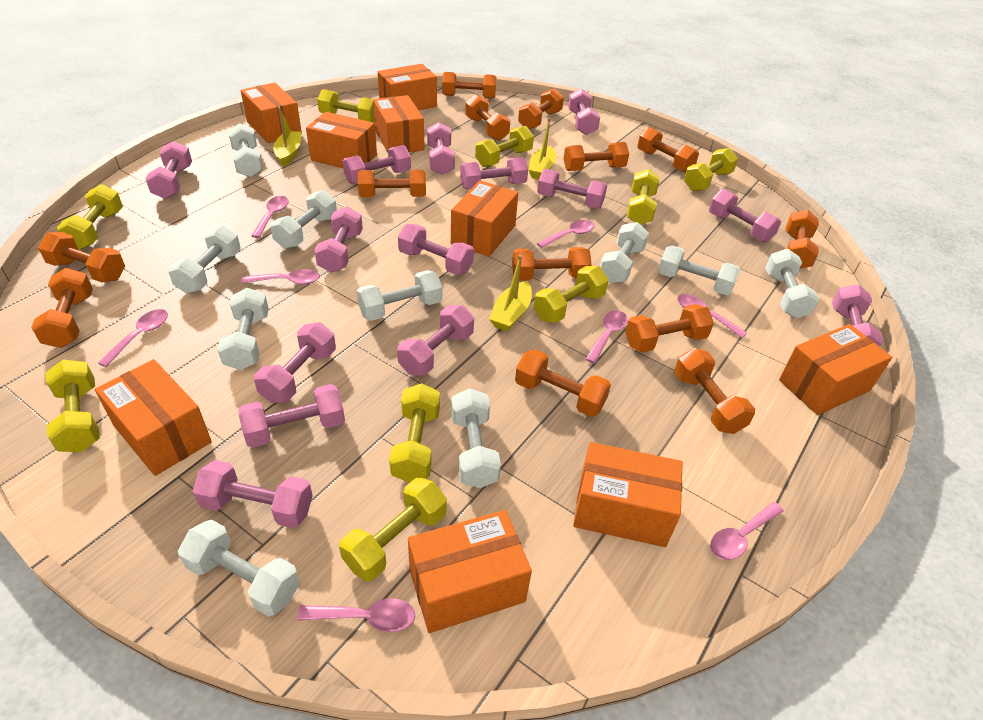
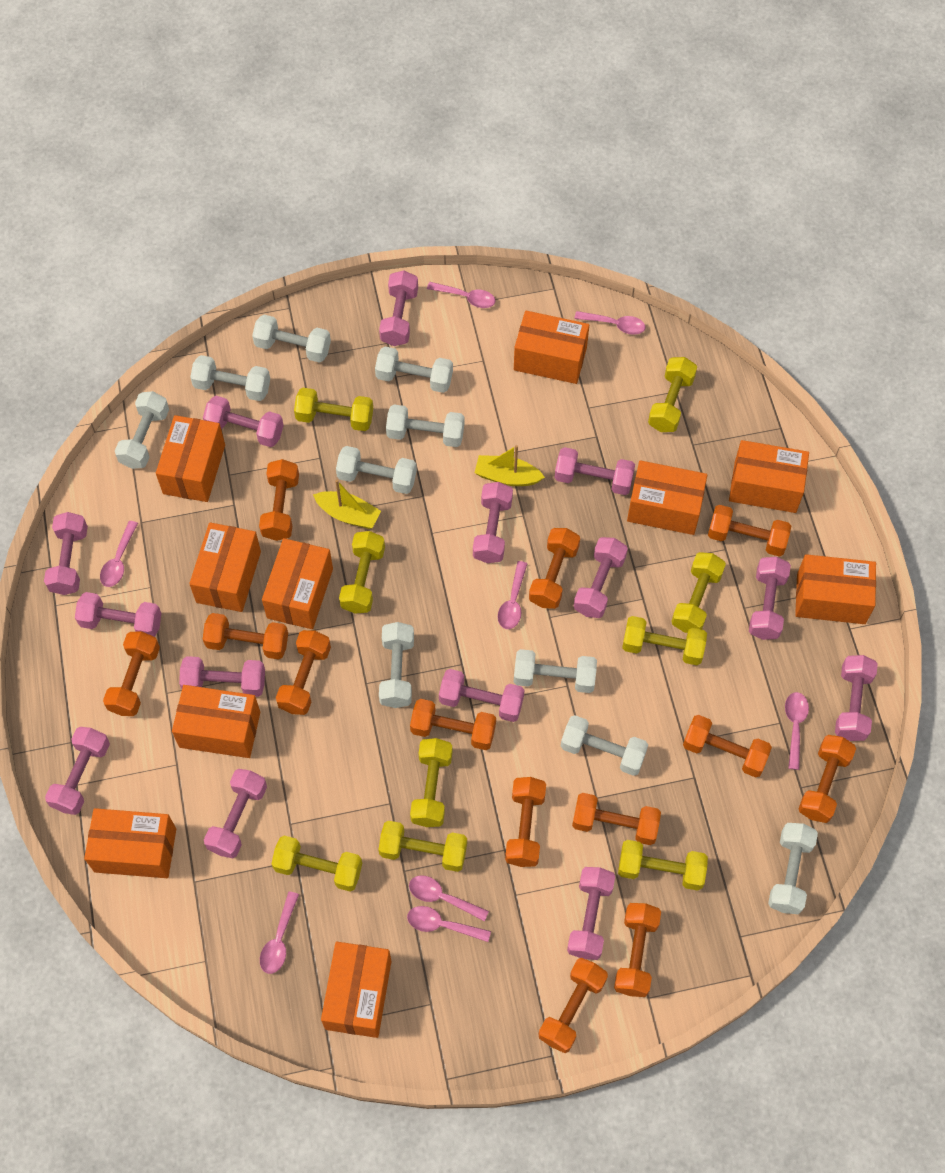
orange box: [95,359,212,476] [241,83,302,143] [306,112,377,168] [373,95,424,153] [378,64,437,110] [408,510,532,633] [451,180,518,257] [573,442,683,547] [779,324,892,415] = 9 -> [84,808,176,878] [156,415,225,502] [172,685,260,758] [189,522,261,612] [262,538,333,629] [321,942,392,1038] [514,311,589,384] [627,460,707,535] [729,440,809,513] [795,554,876,624] = 10
yellow boat: [273,107,301,167] [489,255,532,331] [528,118,556,180] = 3 -> [313,480,381,529] [474,445,545,486] = 2

